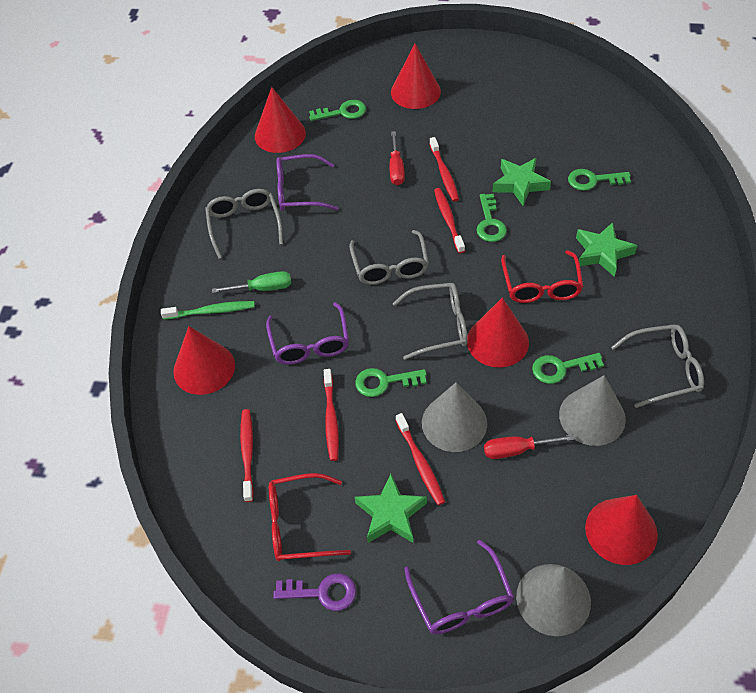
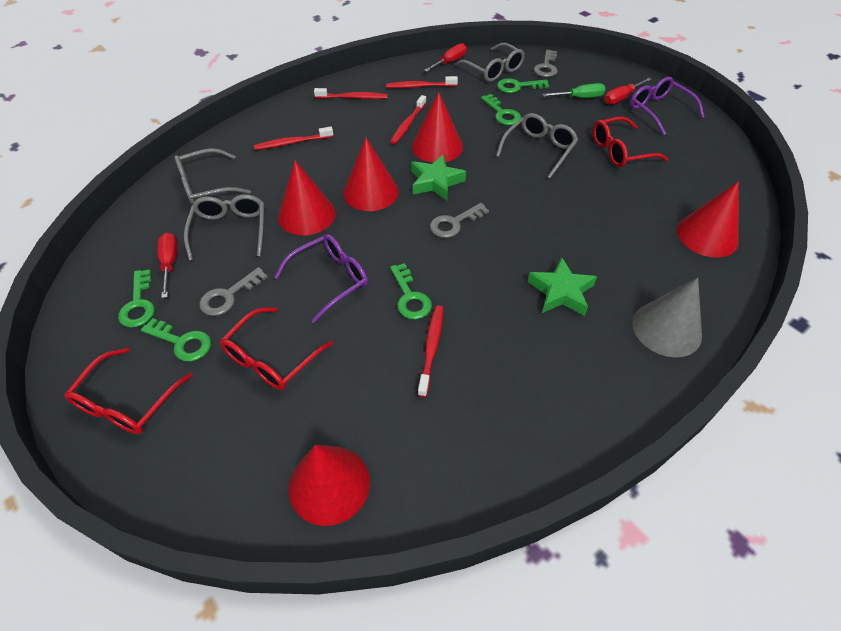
green star: [355,474,427,543] [493,158,551,206] [576,222,637,277] = 3 -> [411,155,466,200] [528,257,597,316] = 2
green toothbrush: [161,301,255,320] = 1 -> none = 0
grey cone: [422,382,487,452] [516,564,591,636] [559,375,626,446] = 3 -> [632,278,702,357] = 1
grey key: none = 0 -> [199,267,268,316] [430,203,489,238] [534,50,558,77] = 3
purple glasses: [266,302,349,365] [276,154,338,211] [404,540,514,635] = 3 -> [274,234,368,323] [630,77,705,135] = 2
purple key: [273,573,356,611] = 1 -> none = 0
red glasses: [269,473,351,561] [501,250,583,303] = 2 -> [64,348,193,434] [220,307,333,390] [593,117,668,167] = 3
red screwdriver: [389,131,405,185] [484,434,574,459] = 2 -> [157,232,178,298] [424,43,467,72] [605,78,652,104] = 3

